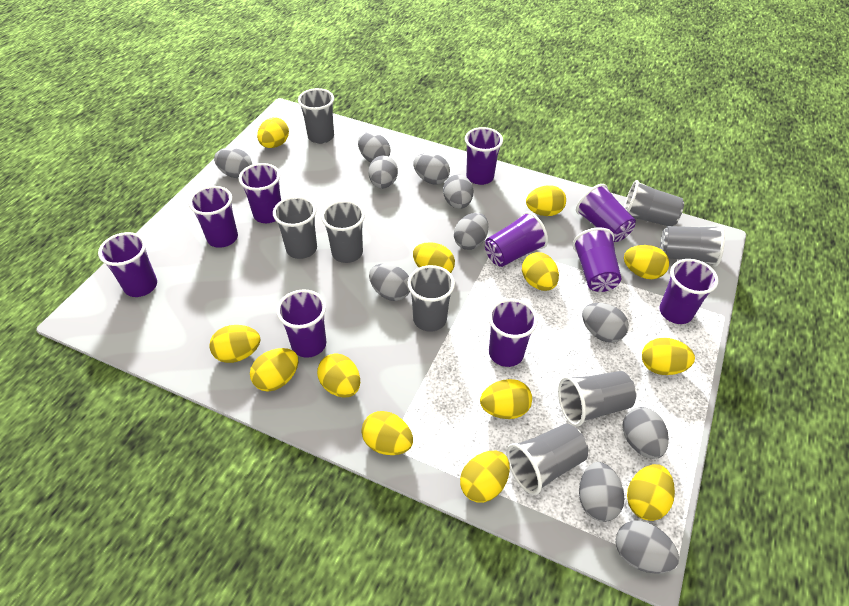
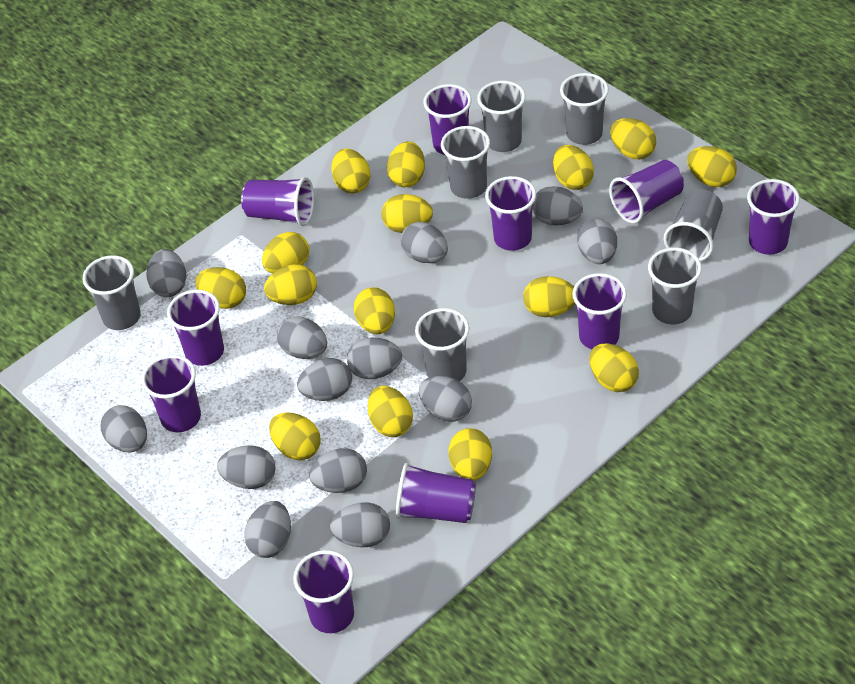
grey cup: [273,196,317,259] [298,88,334,144] [321,200,365,263] [407,265,455,332] [507,424,588,495] [558,371,636,427] [624,180,684,226] [660,225,725,266] = 8 -> [83,255,141,330] [415,308,469,382] [441,126,490,199] [477,81,526,152] [560,73,609,145] [648,248,702,324] [664,189,723,262] = 7
grey egg: [214,147,252,178] [358,132,390,162] [368,155,398,189] [369,264,410,301] [414,153,450,185] [443,174,473,209] [454,213,488,250] [579,462,624,522] [582,303,629,343] [616,521,679,574] [622,407,669,459] = 11 -> [101,405,147,452] [146,249,187,297] [217,445,276,489] [244,501,291,558] [277,316,327,359] [297,358,352,401] [309,448,367,493] [330,502,390,547] [347,337,402,379] [401,222,448,263] [419,376,472,422] [532,186,583,226] [577,218,617,264] = 13
yellow egg: [209,325,260,363] [250,348,298,391] [257,117,289,148] [317,353,360,398] [361,411,413,455] [413,242,455,273] [460,451,510,503] [480,379,532,419] [522,252,559,291] [526,185,566,216] [624,245,669,279] [627,464,675,521] [642,338,695,375] = 13 -> [195,267,246,309] [262,232,309,273] [264,264,317,305] [269,412,321,460] [331,149,370,193] [354,287,395,334] [368,386,413,437] [381,194,433,233] [387,141,425,187] [448,428,492,481] [523,276,575,317] [553,145,594,190] [589,344,639,392] [610,118,656,159] [687,146,737,187] = 15

